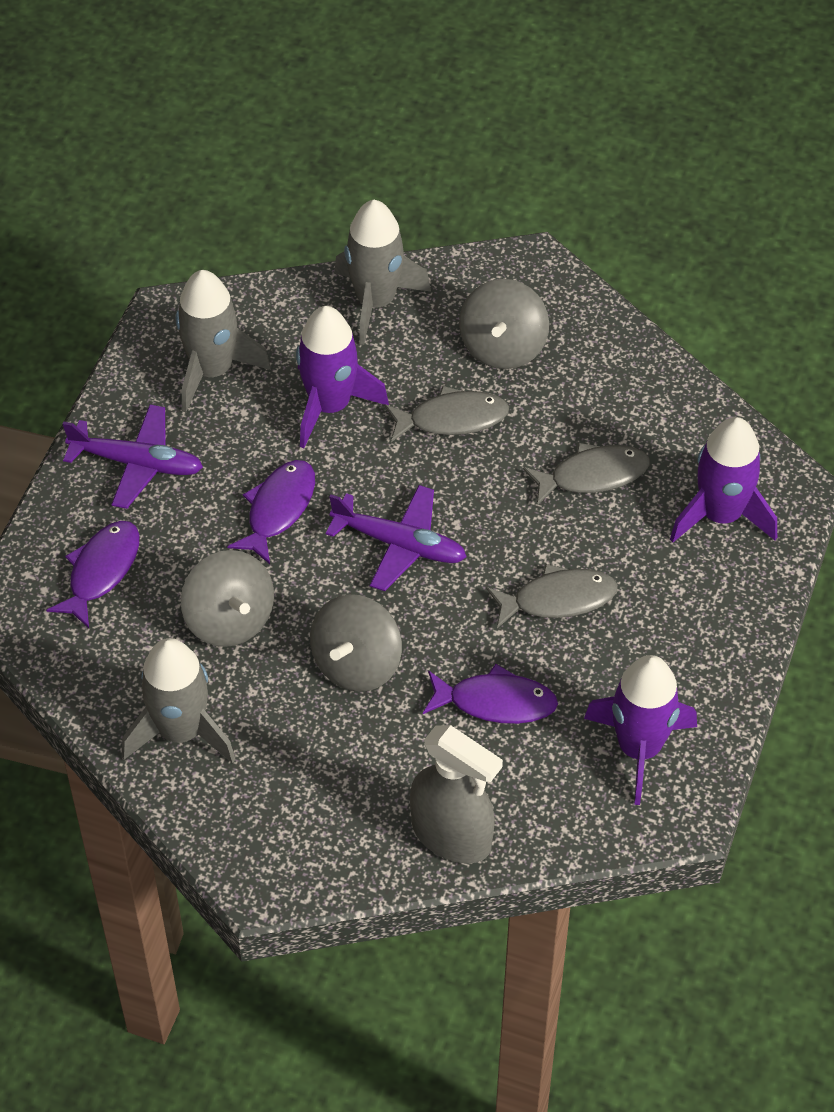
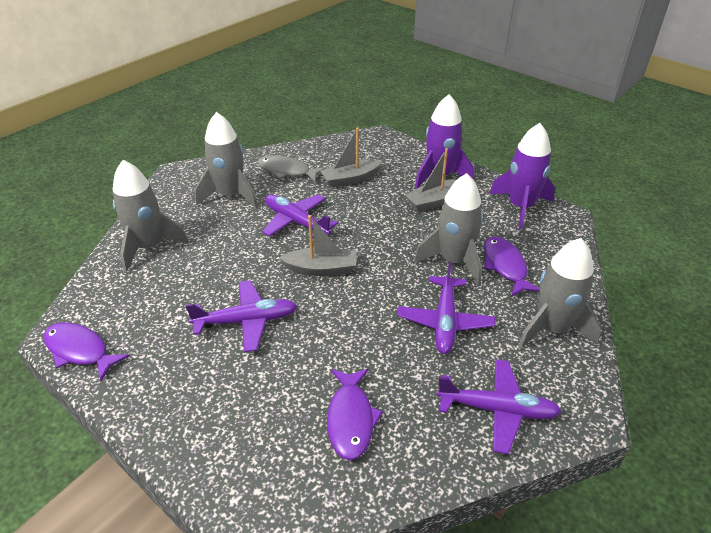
grey boat: none = 0 -> [279,215,356,276] [320,127,382,188] [405,148,457,212] = 3
grey fish: [384,386,509,442] [486,564,618,628] [523,443,650,505] = 3 -> [257,155,326,182] = 1
grey rocket: [122,638,236,763] [176,270,271,412] [334,200,431,345] = 3 -> [113,160,189,272] [195,112,258,208] [414,173,483,286] [518,238,601,349] = 4
grey spinning top: [181,550,274,647] [310,594,402,692] [459,279,549,369] = 3 -> none = 0
grey spray bottle: [410,725,503,864] = 1 -> none = 0
purple plane: [63,404,203,509] [326,485,466,591] = 2 -> [185,280,297,352] [262,194,338,238] [397,261,495,354] [436,359,562,454] = 4
purple rocket: [296,306,389,448] [584,655,697,805] [670,417,777,543] = 3 -> [415,94,473,189] [490,123,555,230] = 2

